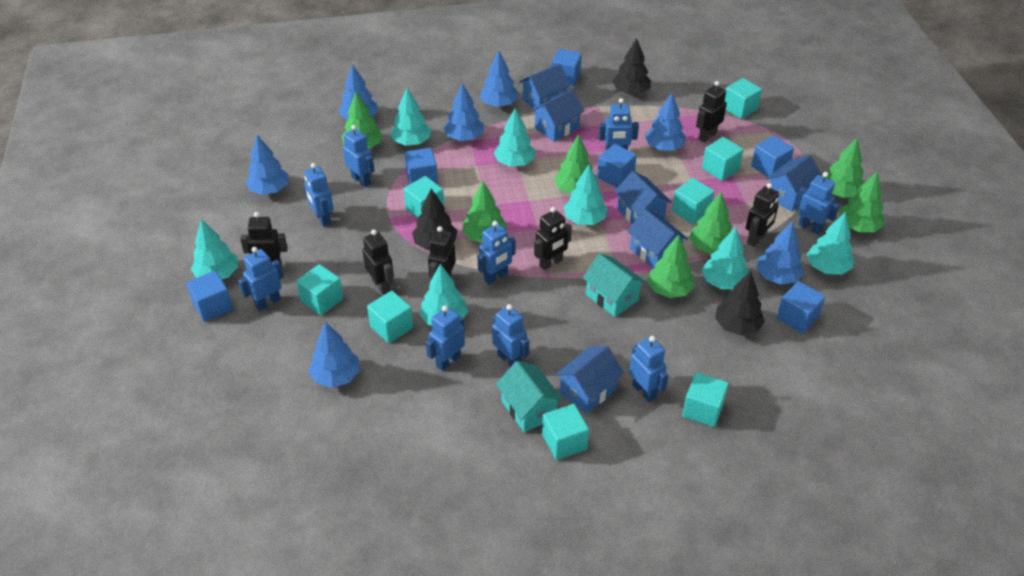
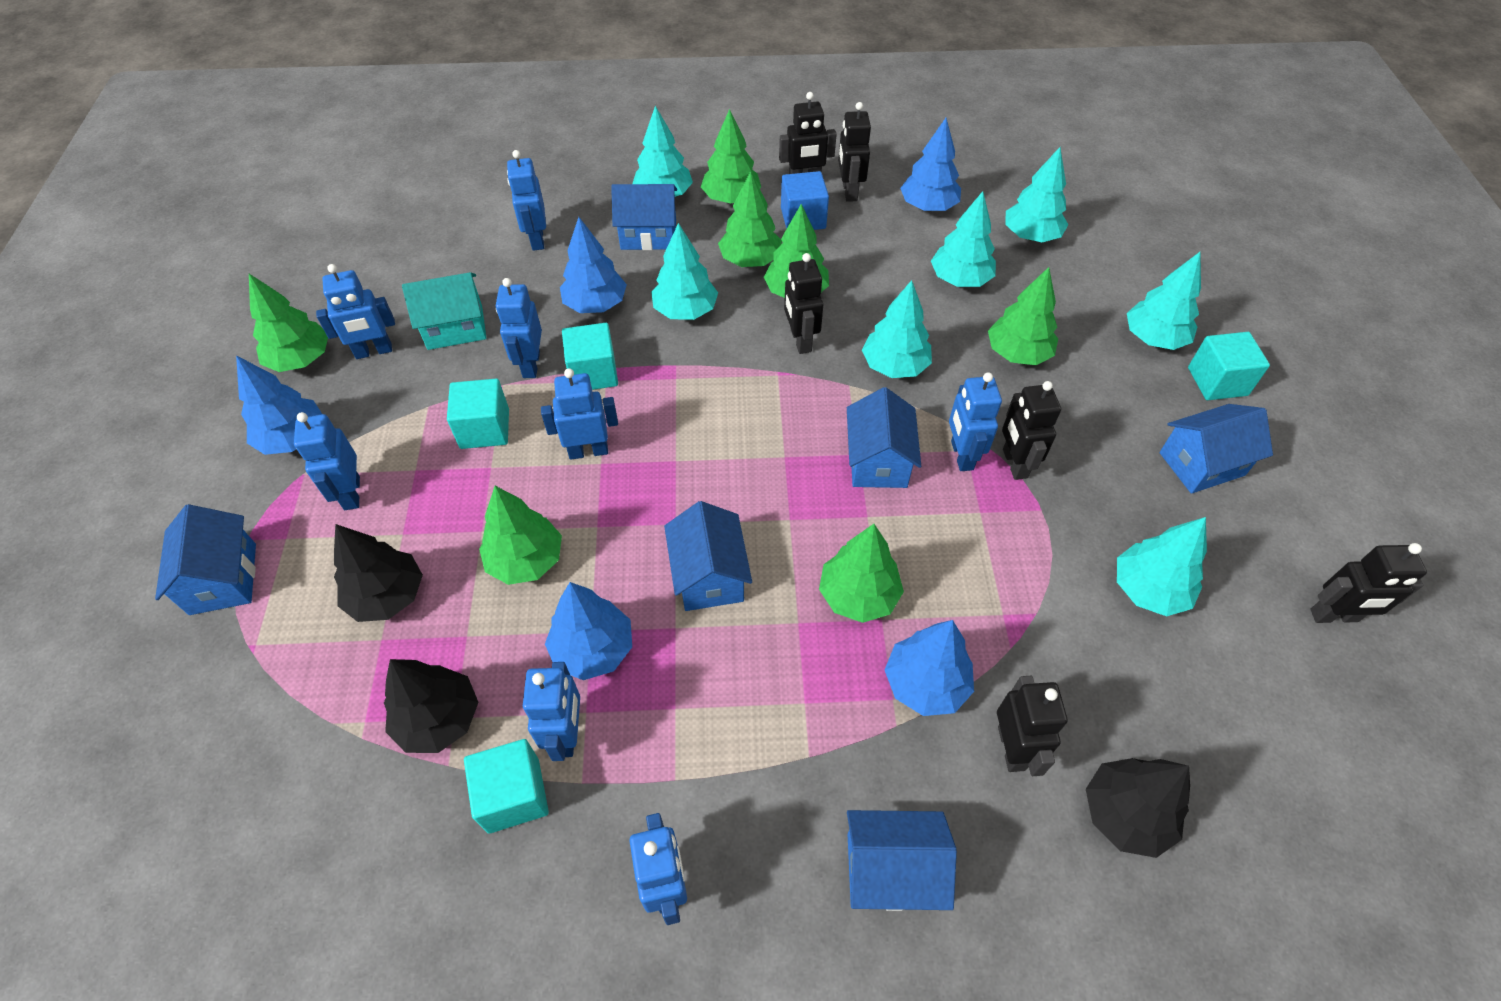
blue cube: [186,271,233,322] [404,148,438,185] [551,49,582,86] [597,144,637,188] [751,135,794,177] [776,281,825,333] = 6 -> [781,171,829,230] = 1
blue robot: [238,247,284,311] [304,163,334,227] [343,125,375,187] [426,305,465,371] [478,221,515,285] [492,304,529,366] [599,98,639,151] [629,336,668,402] [796,172,840,235] = 9 -> [294,412,360,510] [316,264,395,359] [496,278,542,378] [507,150,546,251] [523,662,580,761] [541,368,618,460] [629,813,687,925] [949,372,1002,471] = 8
blue tree: [246,135,289,195] [308,321,360,388] [338,64,378,120] [444,83,484,141] [480,50,519,107] [645,93,686,151] [757,221,804,285] = 7 -> [236,356,322,455] [545,582,632,680] [560,217,627,313] [885,620,974,716] [900,118,961,211] = 5
turquoise cube: [296,264,343,315] [367,291,413,343] [404,176,444,218] [542,404,589,460] [672,178,715,224] [682,372,729,427] [702,137,744,181] [725,78,762,119] = 8 -> [447,379,509,449] [464,739,549,834] [562,323,618,390] [1188,332,1270,400] = 4
turquoise house: [496,361,563,433] [583,253,646,317] = 2 -> [402,272,486,350] = 1

